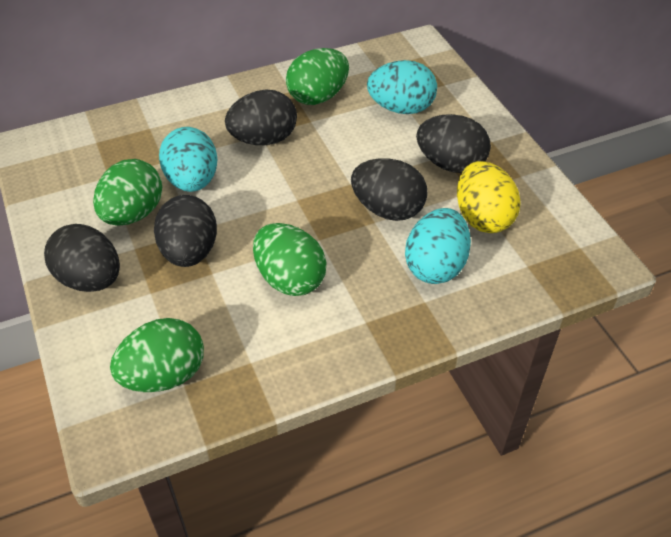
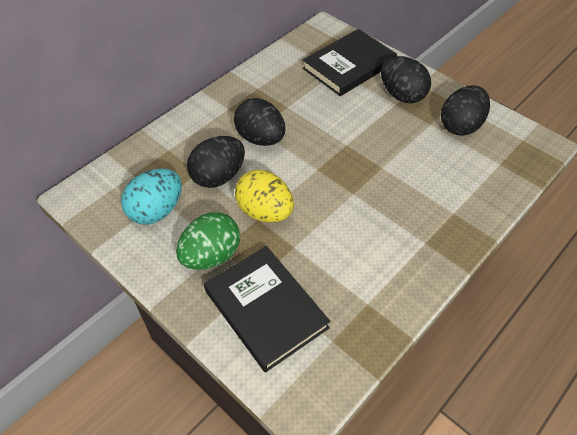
black book: none = 0 -> [204,246,330,373] [303,29,397,96] = 2
black egg: [44,224,120,292] [154,195,217,267] [225,90,297,145] [351,158,428,221] [416,114,491,173] = 5 -> [187,136,245,188] [234,98,285,146] [381,56,431,104] [441,85,490,136] = 4
green egg: [93,159,162,226] [110,318,204,392] [253,223,327,296] [286,48,349,105] = 4 -> [176,212,240,270] = 1
turquoise egg: [159,127,218,192] [367,60,437,114] [405,208,471,284] = 3 -> [121,169,182,225] = 1

